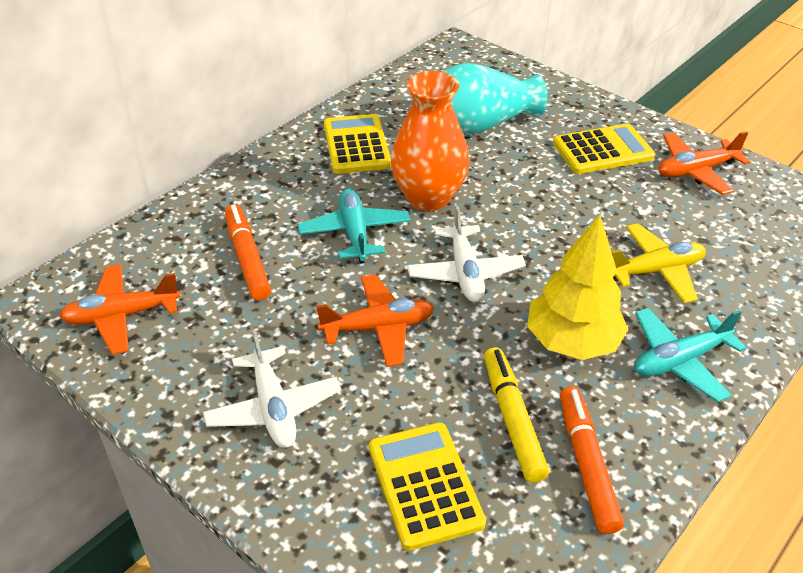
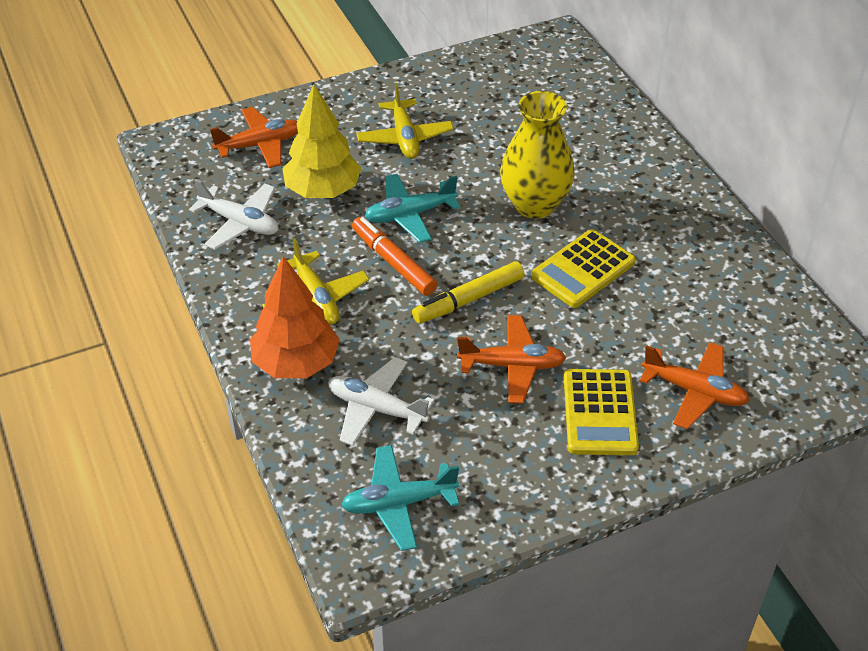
orange marker: [225,204,271,300] [560,386,624,534] = 2 -> [352,217,437,296] = 1
orange tree: none = 0 -> [250,256,340,378] = 1
orange vase: [391,71,469,211] = 1 -> none = 0
turquoise vase: [442,63,547,135] = 1 -> none = 0
yellow calculator: [324,114,391,174] [369,422,486,551] [553,124,655,174] = 3 -> [531,229,636,308] [564,369,639,455] = 2
yellow plane: [611,223,706,303] = 1 -> [262,238,369,325] [356,83,454,159] = 2
yellow vase: none = 0 -> [500,91,575,219] = 1

